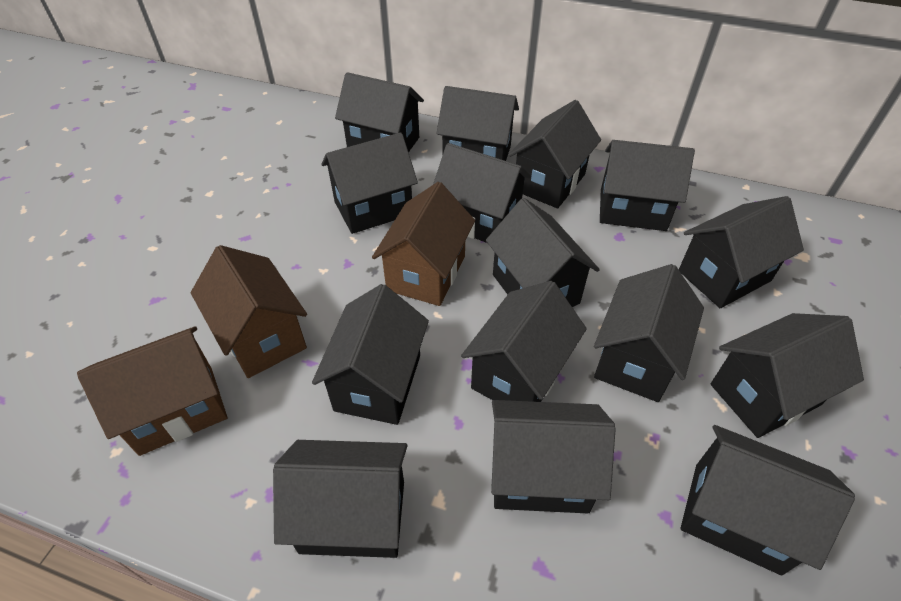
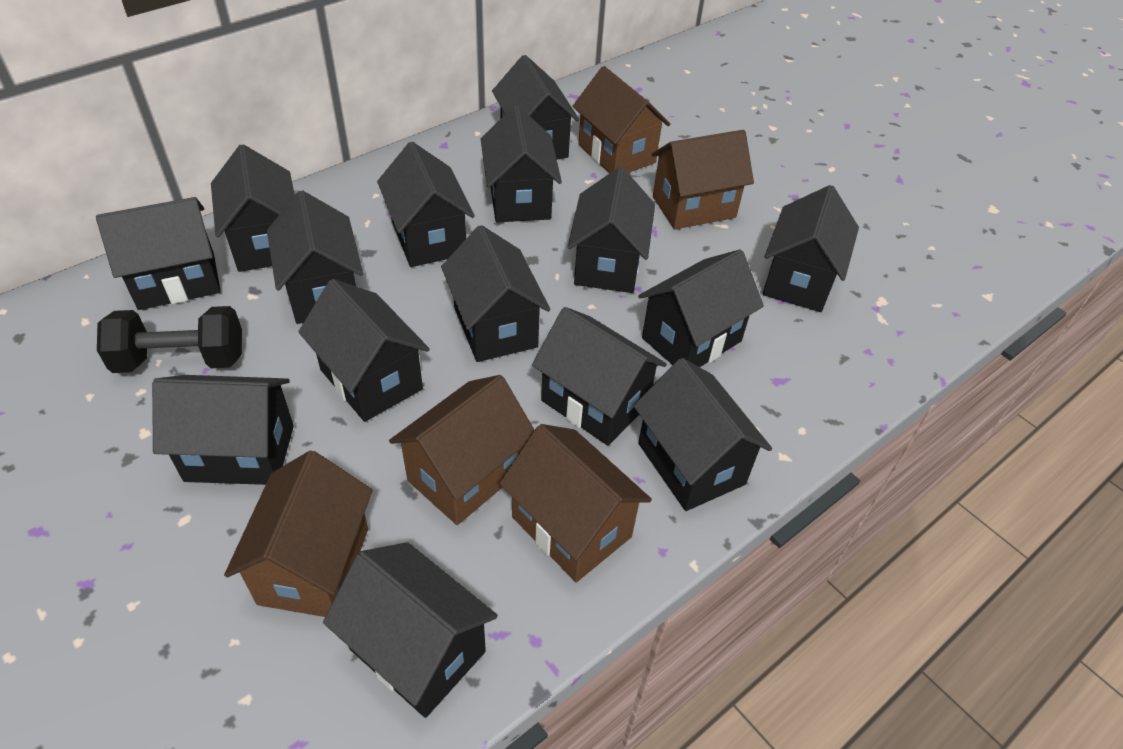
black dumbbell: none = 0 -> [97,306,242,373] = 1
brown house: [77,326,227,456] [191,245,307,378] [372,182,475,306] = 3 -> [224,450,372,617] [389,375,534,525] [499,424,652,582] [573,66,670,174] [651,130,754,229] = 5

